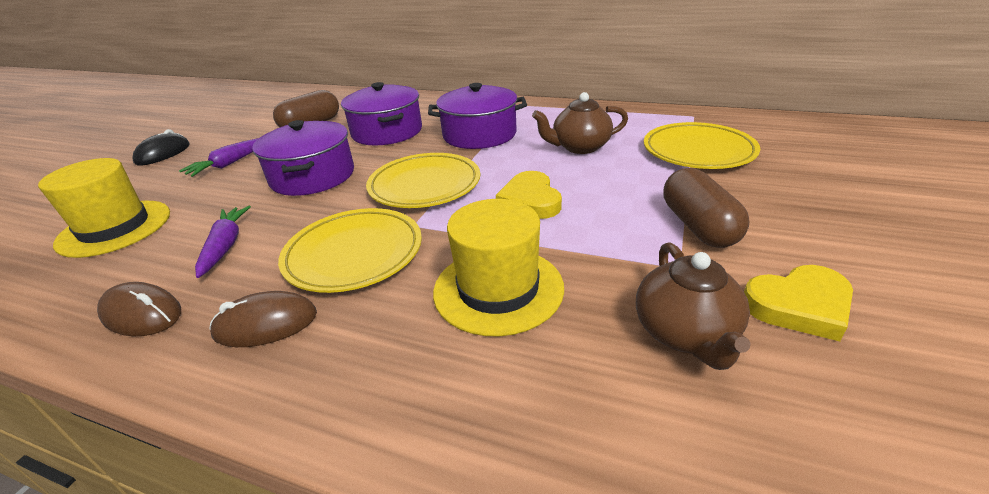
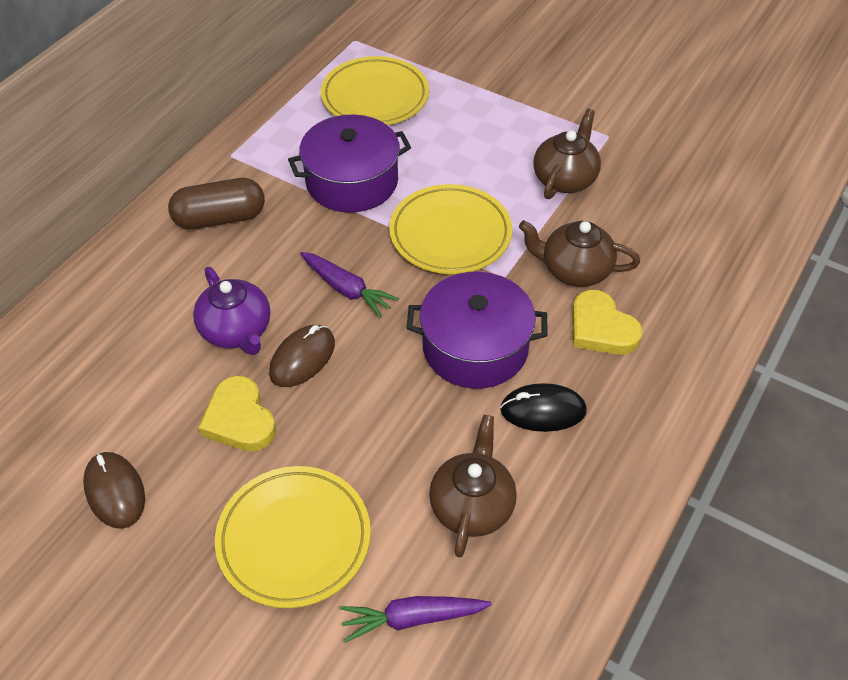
brown capsule: [273,90,339,127] [664,168,750,248] = 2 -> [168,178,265,229] = 1
brown teapot: [532,92,628,154] [636,242,751,370] = 2 -> [429,415,517,558] [519,220,640,287] [533,109,601,199] = 3
purple pot: [252,120,354,196] [341,82,422,145] [428,83,527,149] = 3 -> [288,115,411,213] [407,272,547,389] = 2
purple teapot: none = 0 -> [193,267,270,355] = 1
yellow hat: [38,158,170,258] [433,199,564,336] = 2 -> none = 0

